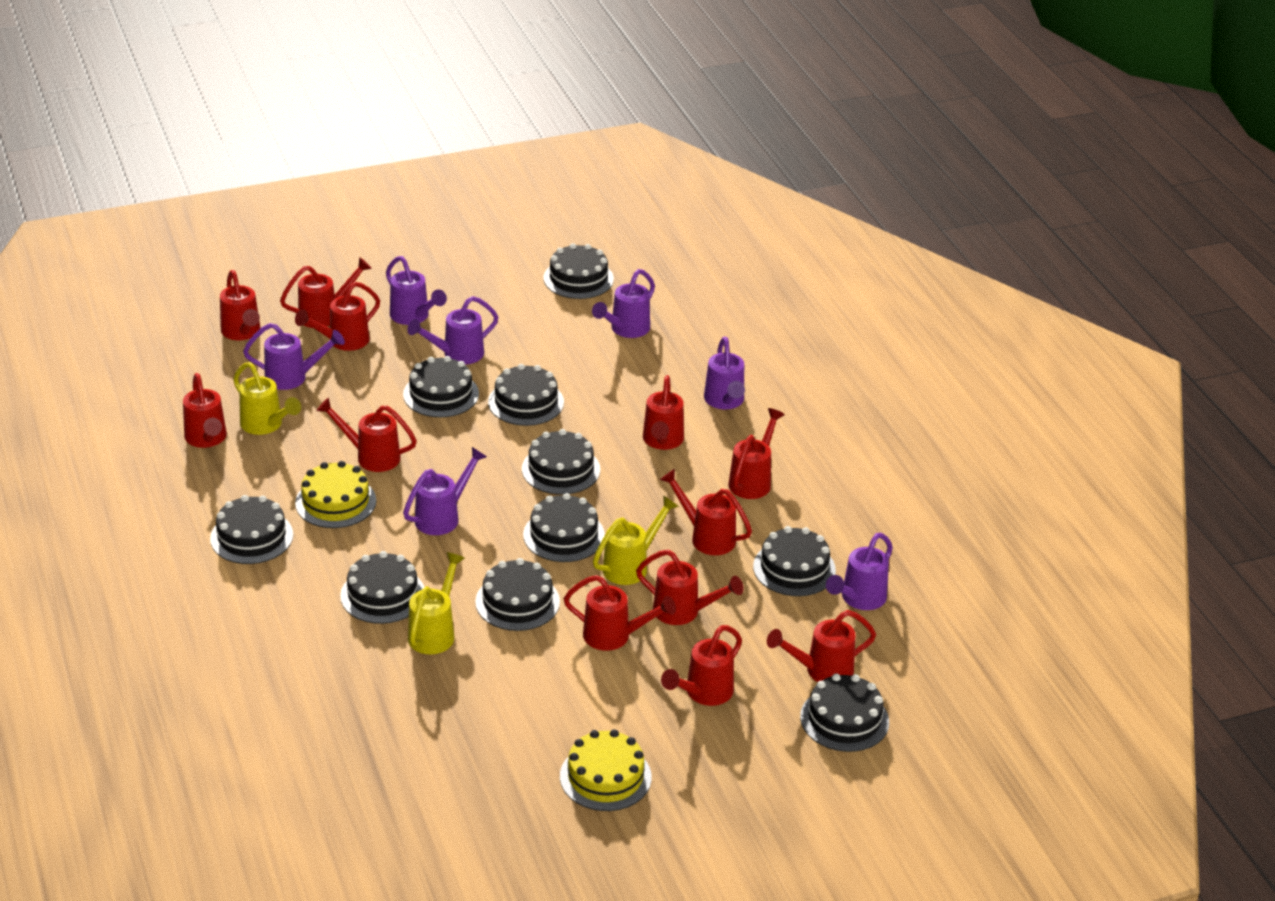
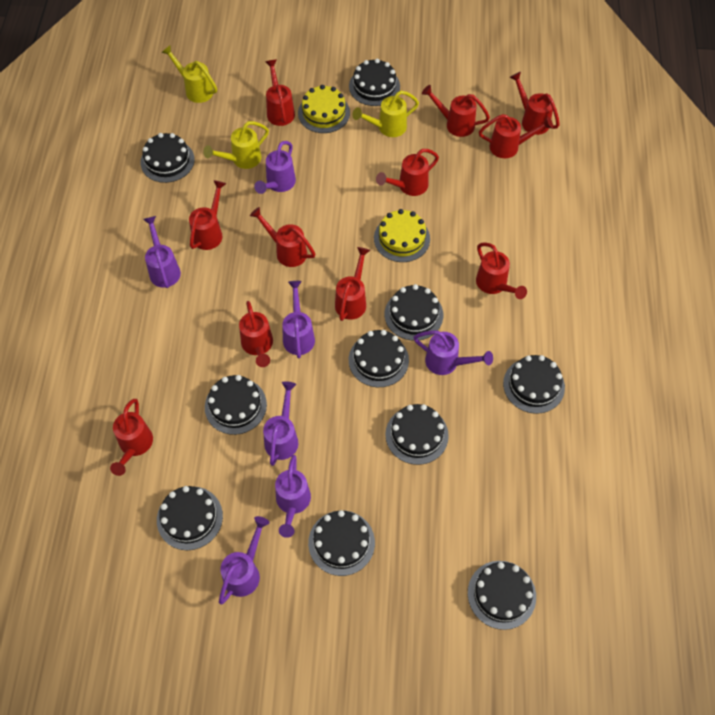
red watering can: [183,373,227,448] [220,270,261,340] [280,257,372,328] [295,282,380,351] [316,397,417,472] [563,575,676,651] [636,549,744,625] [643,375,684,450] [660,469,752,555] [661,625,742,706] [728,408,785,499] [767,610,876,682] = 12 -> [110,399,153,476] [189,180,226,250] [239,301,273,367] [250,207,316,267] [265,60,295,126] [335,247,370,321] [376,149,439,196] [422,85,490,137] [476,242,527,299] [479,114,553,158] [510,72,560,135] = 11

